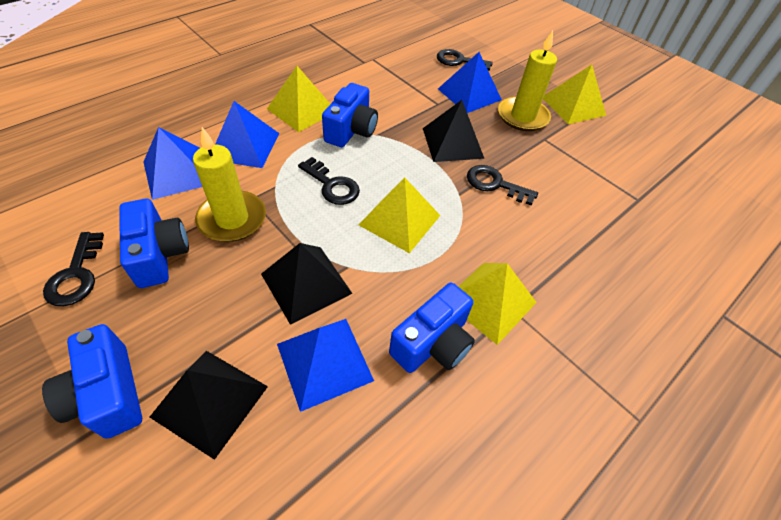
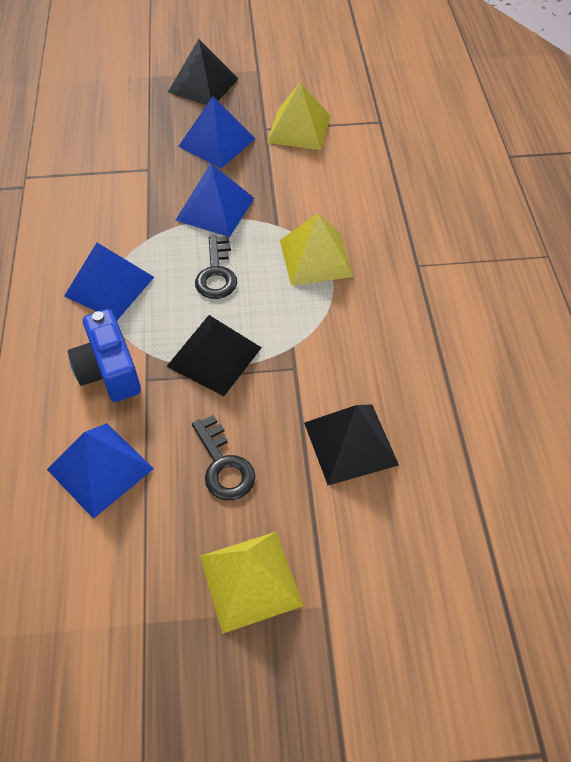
black key: [43,232,104,306] [298,157,360,205] [437,49,493,71] [467,165,538,205] = 4 -> [192,415,255,500] [195,236,237,299] = 2
blue camera: [42,324,142,439] [119,199,189,288] [322,83,378,147] [389,283,475,373] = 4 -> [68,309,141,402] = 1
yellow candle: [193,127,266,242] [498,31,557,131] = 2 -> none = 0
yellow pyramid: [267,66,330,132] [359,178,441,253] [458,263,537,345] [543,65,606,124] = 4 -> [200,531,303,634] [267,83,331,150] [280,213,354,286] = 3

